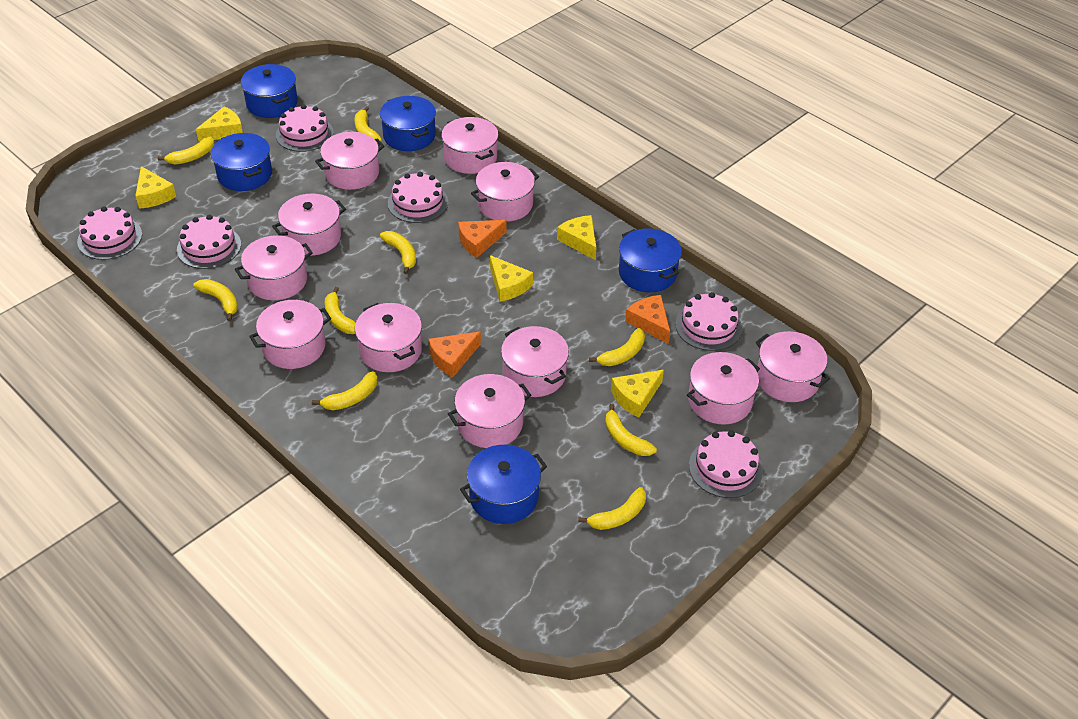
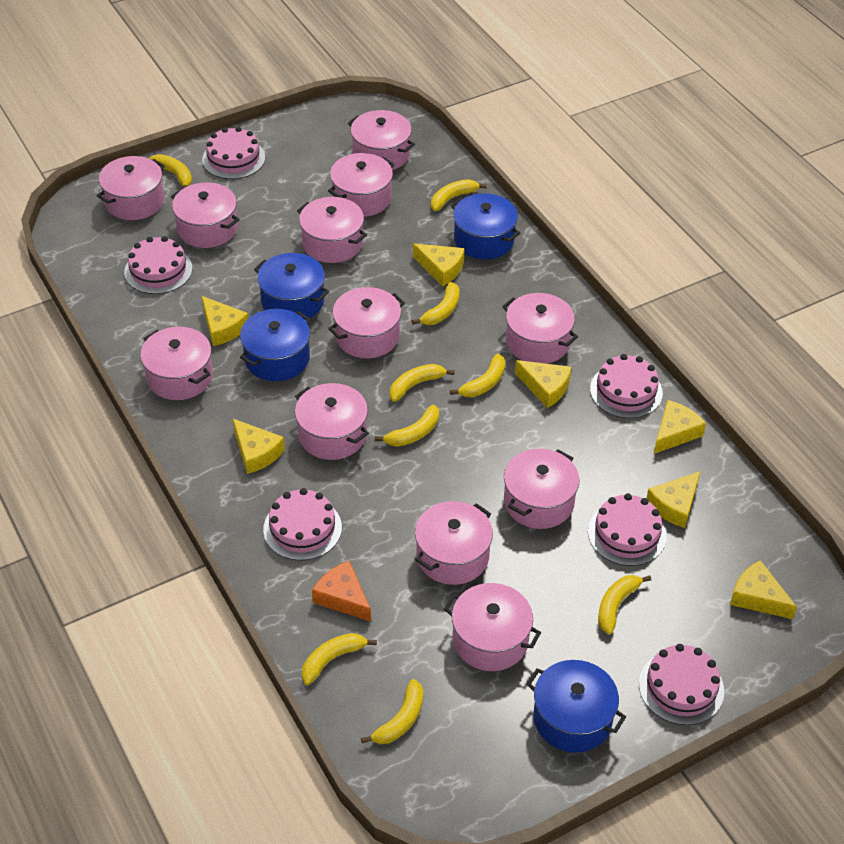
blue pot: [211,133,272,191] [241,64,298,118] [380,96,436,151] [460,445,547,524] [619,228,682,293] = 5 -> [240,309,310,381] [254,253,329,320] [451,193,520,259] [526,660,626,753] = 4
orange cheese: [428,332,481,377] [458,220,506,258] [625,295,670,344] = 3 -> [312,561,371,622] = 1
pink pot: [235,235,313,300] [249,300,331,369] [272,194,346,256] [315,132,385,190] [355,303,422,372] [441,117,498,174] [448,374,531,448] [471,162,539,222] [501,326,569,397] [687,352,760,425] [756,331,830,402] = 11 -> [97,156,165,220] [140,327,213,400] [171,182,240,248] [295,383,369,460] [297,197,367,263] [328,153,395,217] [328,287,405,358] [348,110,415,170] [415,501,493,585] [444,583,541,671] [502,293,578,364] [504,449,580,529] = 12
yellow cheese: [135,166,176,209] [196,106,243,142] [490,255,533,302] [557,215,597,260] [611,370,664,417] = 5 -> [202,296,248,346] [233,419,285,474] [413,243,465,286] [515,360,571,408] [647,471,700,528] [654,400,706,454] [730,560,797,619] = 7

